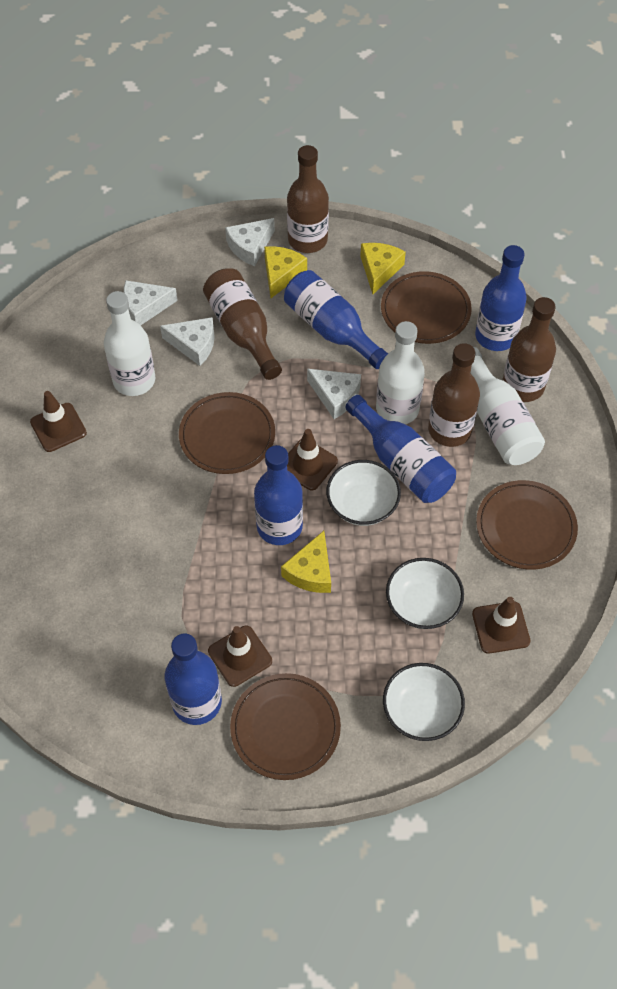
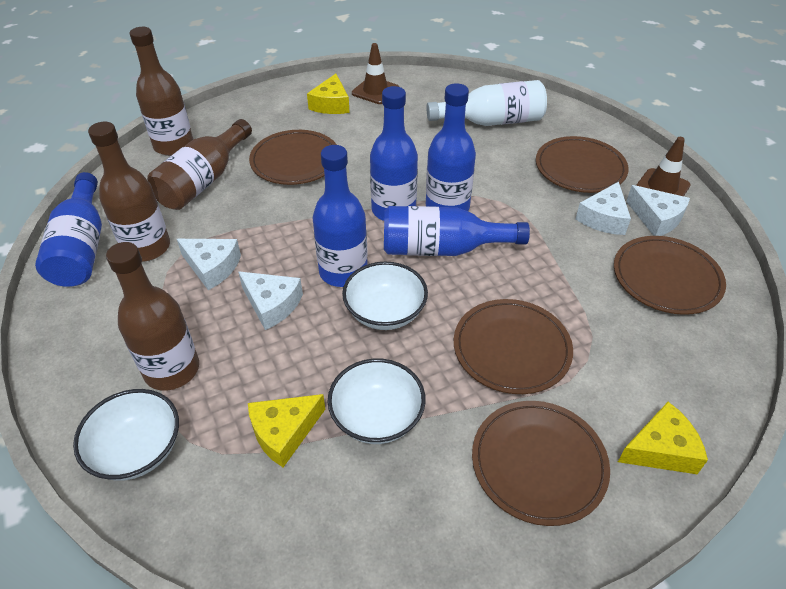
brown plate: [179,392,275,474] [230,673,341,780] [381,271,472,344] [476,480,578,570] = 4 -> [249,130,337,185] [454,299,573,394] [472,401,610,526] [536,136,629,193] [614,236,726,315] = 5
brown traffic cone: [30,391,87,452] [208,626,272,687] [287,429,338,490] [472,597,530,654] = 4 -> [352,43,399,104] [636,137,691,196] = 2
white bottle: [104,291,155,396] [376,321,425,424] [471,347,545,465] = 3 -> [426,80,547,126] = 1

